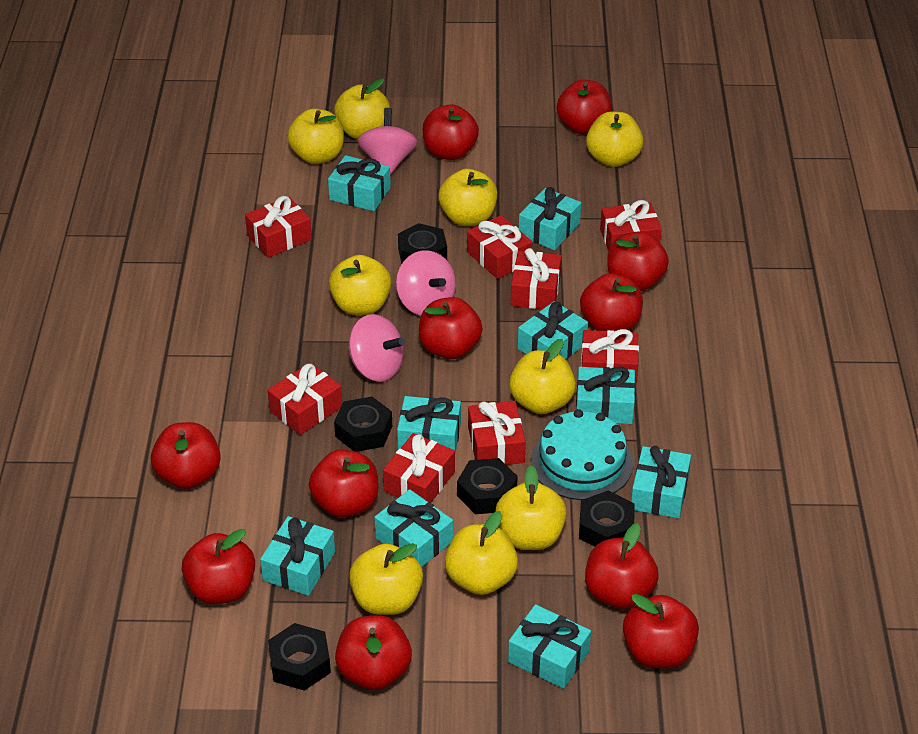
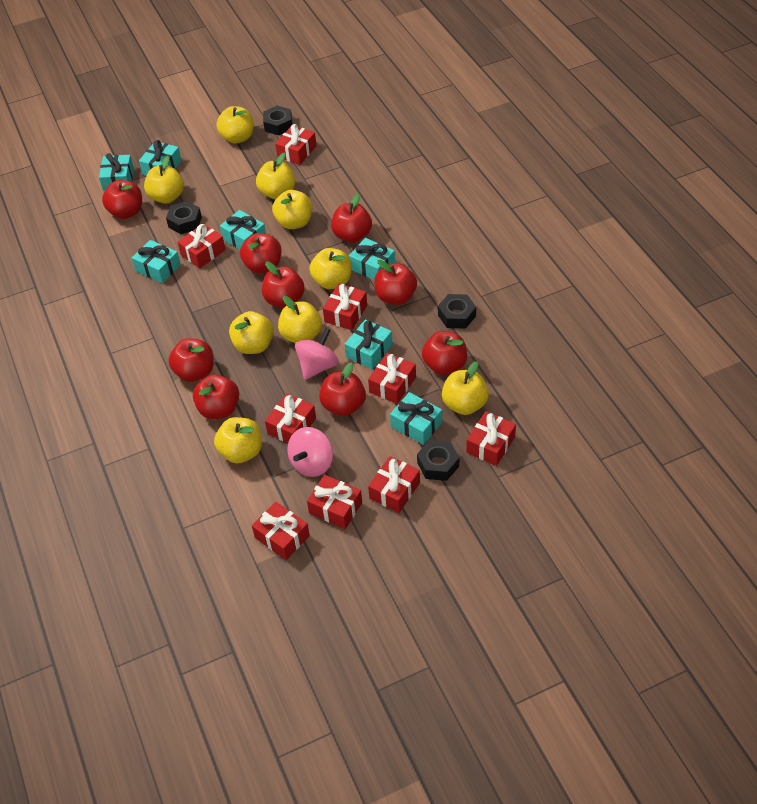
black nut: [268,623,331,691] [334,397,392,452] [398,223,447,264] [457,458,518,514] [579,491,635,547] = 5 -> [166,201,202,234] [263,106,293,135] [417,440,459,481] [438,294,476,329] = 4
pink spinning top: [349,314,405,382] [357,108,417,175] [396,250,456,315] = 3 -> [287,427,333,477] [295,328,339,380] = 2
red apple: [151,422,221,489] [182,529,255,604] [309,450,378,518] [335,615,412,690] [419,297,483,359] [422,104,479,160] [557,80,612,134] [580,273,643,331] [585,523,659,609] [607,231,669,291] [623,594,699,668] = 11 -> [102,180,142,219] [168,338,214,382] [193,374,239,419] [240,233,281,274] [262,261,305,308] [319,362,366,416] [331,194,372,243] [374,260,417,305] [422,331,467,375] = 9
red gift: [245,196,312,258] [268,363,342,435] [383,433,455,503] [467,215,532,279] [468,401,526,465] [510,248,562,309] [581,329,639,384] [600,200,662,251] = 8 -> [177,223,226,269] [252,502,310,560] [265,393,316,443] [275,124,316,165] [307,475,362,529] [323,284,367,330] [368,353,416,404] [368,456,420,513] [466,411,516,466] = 9
turquoise cake: [531,409,634,500] = 1 -> none = 0
turquoise gift: [260,516,335,596] [328,155,391,211] [375,489,453,567] [397,396,461,453] [508,604,591,689] [518,301,588,359] [519,187,581,250] [576,366,636,424] [631,446,691,518] = 9 -> [99,153,134,191] [132,240,181,283] [139,140,182,176] [220,210,266,249] [345,319,393,369] [349,238,395,280] [390,392,442,445] = 7

